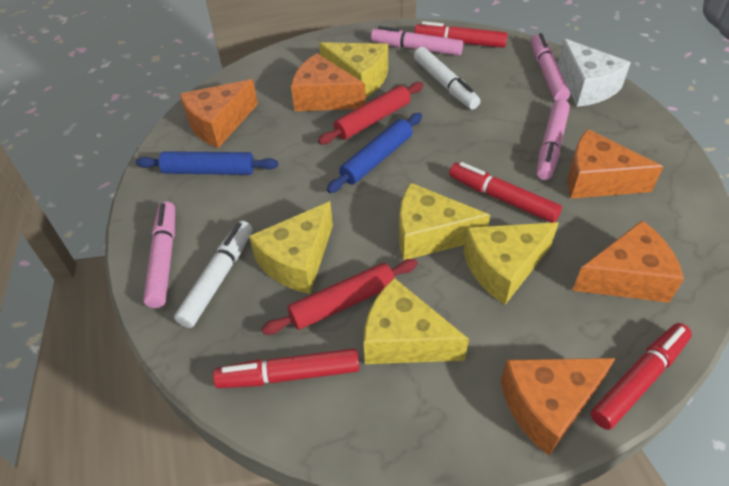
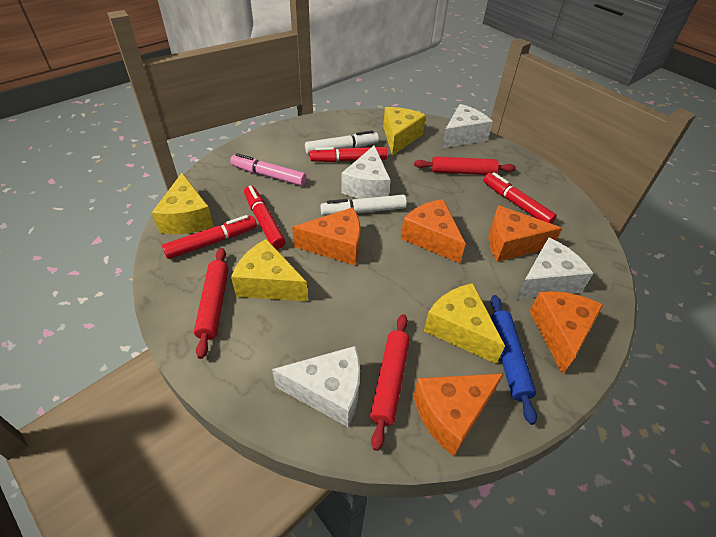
blue rolling pin: [136,151,278,175] [327,113,422,193] = 2 -> [490,295,537,425] = 1
pink marker: [143,202,175,308] [371,26,463,56] [531,33,570,101] [537,99,570,180] = 4 -> [230,153,306,186] = 1
red rolling pin: [261,259,418,335] [318,82,424,145] = 2 -> [194,248,229,359] [370,314,410,451] [414,156,516,175] = 3
white cheese: [557,39,631,107] = 1 -> [272,346,360,427] [341,145,391,199] [442,104,493,148] [516,238,593,299] = 4
yellow cheese: [249,201,333,294] [319,42,388,98] [364,278,469,364] [399,183,490,260] [464,222,559,304] = 5 -> [152,173,214,234] [231,239,308,301] [383,107,426,156] [424,283,505,364] = 4

